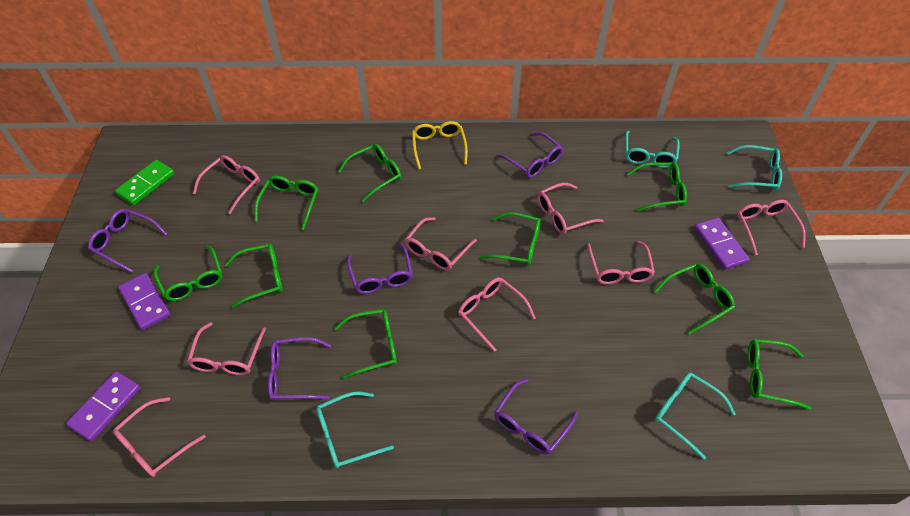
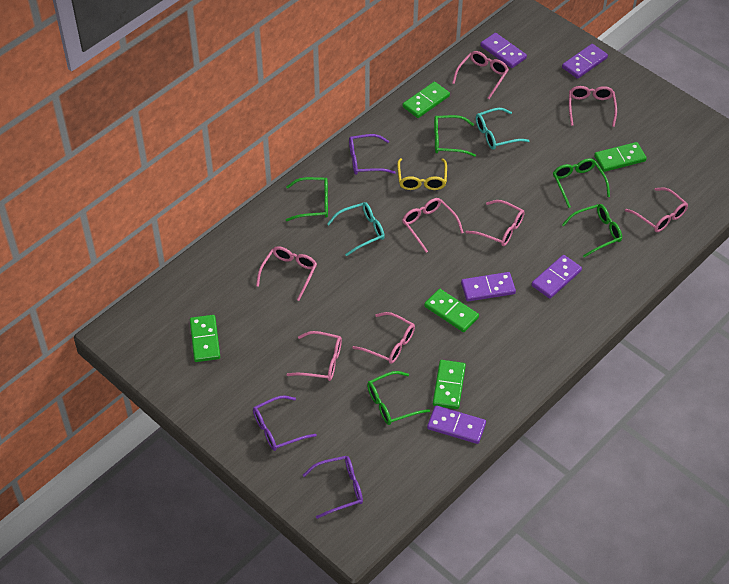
green domino: [115,160,175,205] = 1 -> [190,315,220,362] [403,82,450,118] [424,289,479,332] [433,360,466,409] [594,142,647,172] = 5
green glasses: [153,246,222,301] [225,244,282,308] [254,176,318,230] [334,309,397,379] [338,144,401,202] [480,212,541,265] [627,162,687,212] [654,264,735,334] [747,339,811,410] = 9 -> [286,177,328,221] [367,371,430,425] [434,115,476,157] [553,158,610,208] [562,204,622,258] = 5
purple domino: [66,371,141,441] [118,273,170,330] [694,218,750,270] = 3 -> [427,405,486,444] [461,272,516,302] [480,33,527,68] [531,255,582,299] [562,44,608,79] = 5
purple glasses: [88,209,167,273] [268,337,331,400] [347,244,413,294] [494,379,578,454] [497,132,563,178] = 5 -> [253,396,317,451] [303,456,363,519] [349,134,396,175] = 3
turquoise glasses: [316,392,394,468] [625,131,680,168] [655,373,735,460] [727,145,782,191] = 4 -> [327,202,385,256] [476,108,530,150] = 2

